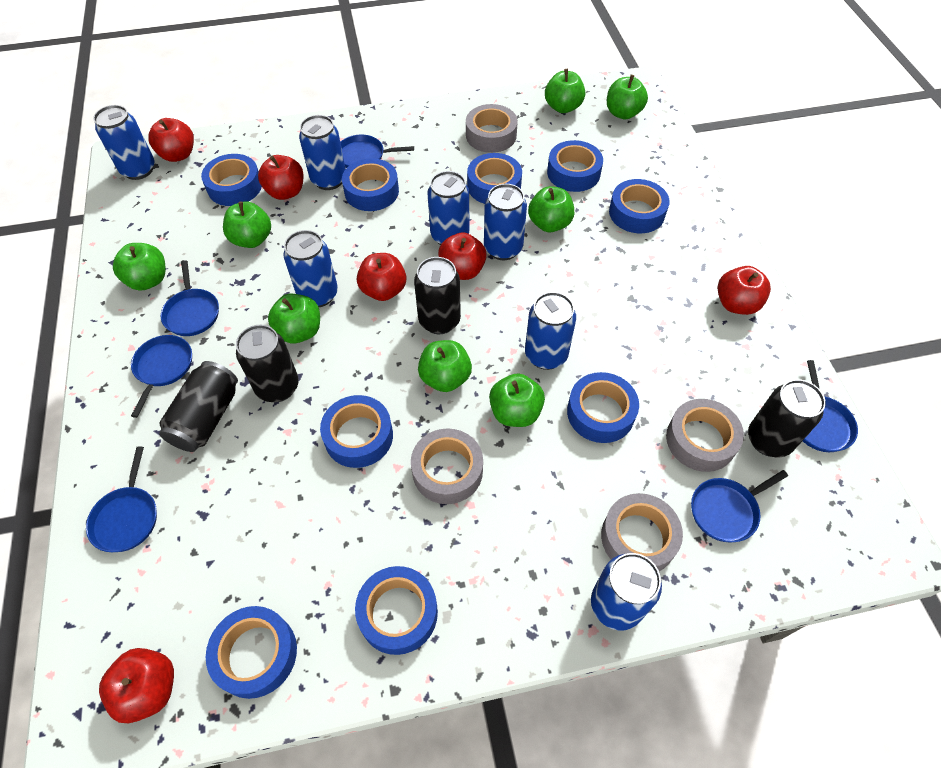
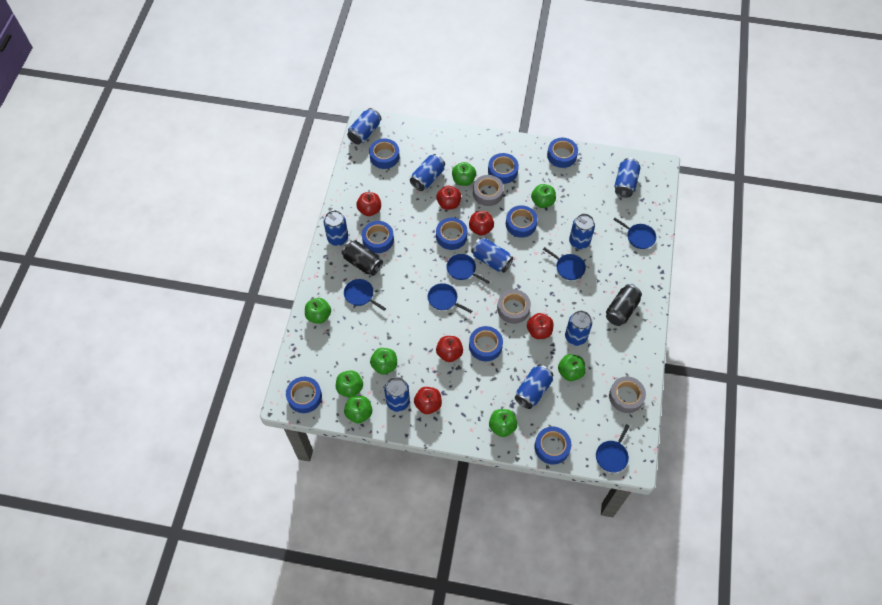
black can: [159,361,238,452] [236,325,299,402] [414,257,461,334] [748,379,826,457] = 4 -> [342,240,383,276] [606,284,642,326] = 2
blue can: [93,105,155,180] [284,230,338,307] [299,115,346,190] [427,171,469,245] [484,184,527,260] [525,292,576,370] [591,553,662,630] = 7 -> [324,210,348,246] [347,108,381,144] [384,377,410,412] [410,154,445,191] [471,238,513,273] [515,365,553,409] [565,311,592,346] [569,214,595,249] [615,158,641,198] = 9
grey tape: [411,428,483,504] [466,104,518,153] [601,493,683,571] [666,399,744,472] = 4 -> [473,175,504,206] [497,289,531,324] [609,377,646,413] = 3

